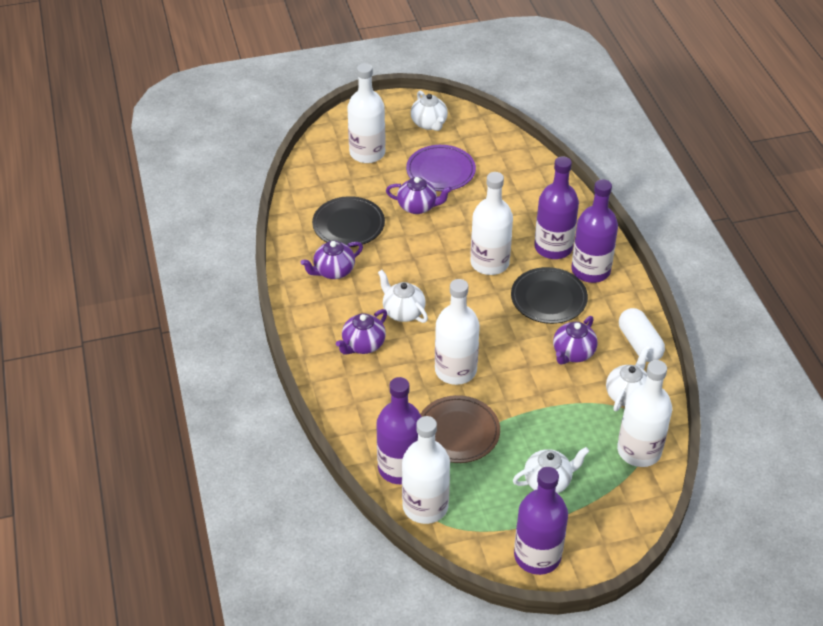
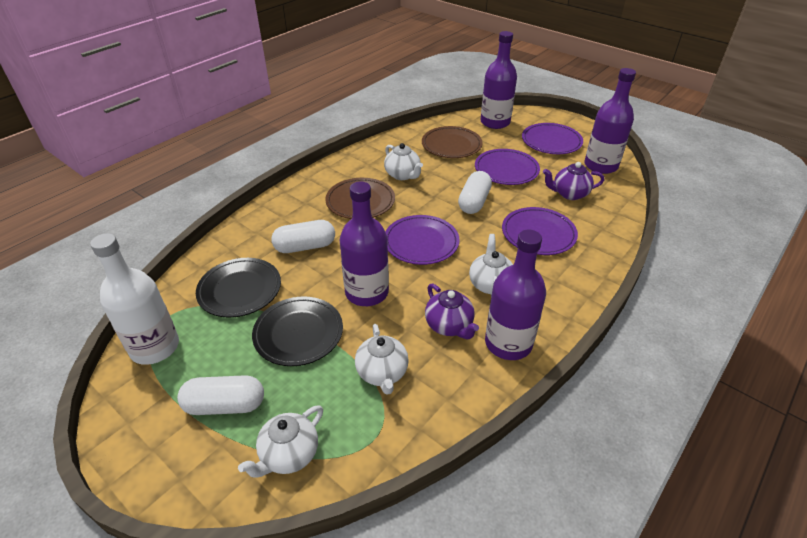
brown plate: [420,395,500,463] = 1 -> [325,178,395,219] [422,126,483,158] = 2
purple plate: [406,145,476,191] = 1 -> [385,215,460,265] [475,149,540,185] [502,207,578,255] [522,123,583,154] = 4
purple teapot: [301,241,363,279] [336,309,387,355] [386,177,452,214] [553,316,598,364] = 4 -> [425,283,479,339] [543,162,604,200] = 2
white bottle: [347,63,386,163] [402,416,450,524] [435,279,480,385] [470,172,513,275] [617,360,672,467] = 5 -> [90,233,179,365] = 1
white capsule: [619,308,665,362] = 1 -> [177,375,264,415] [271,220,335,253] [458,171,492,214] = 3

